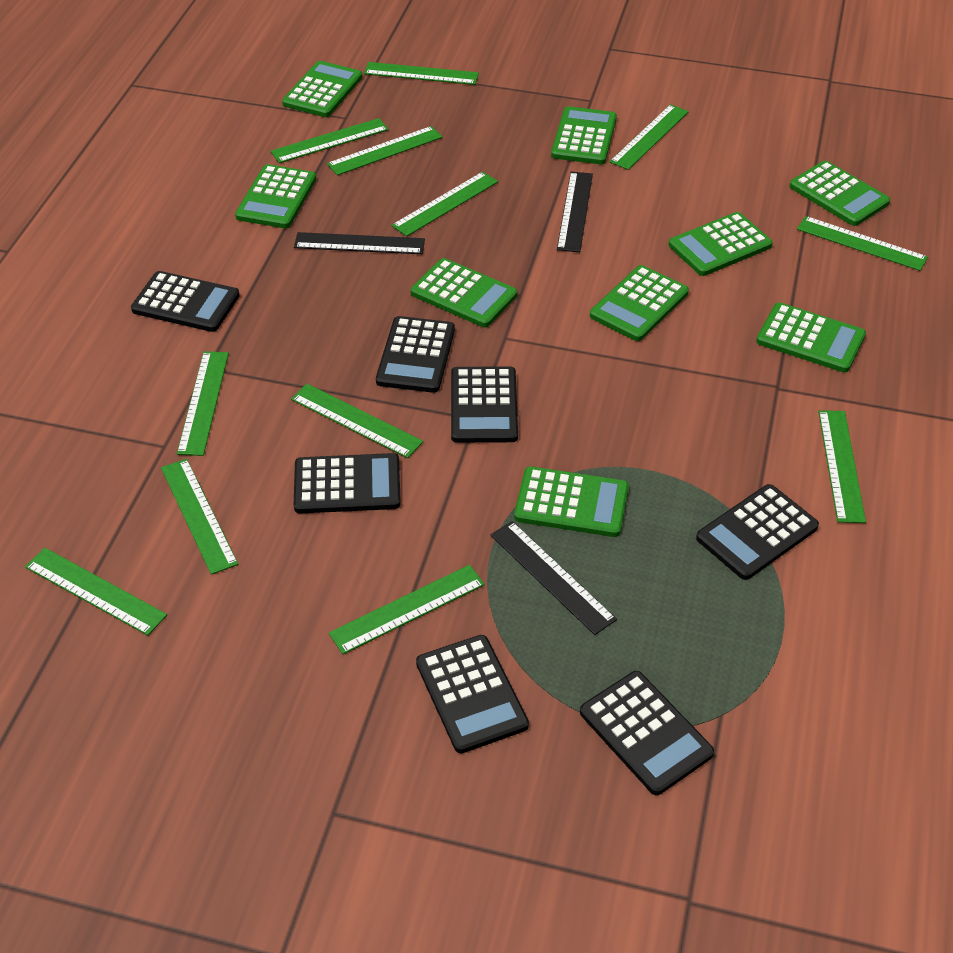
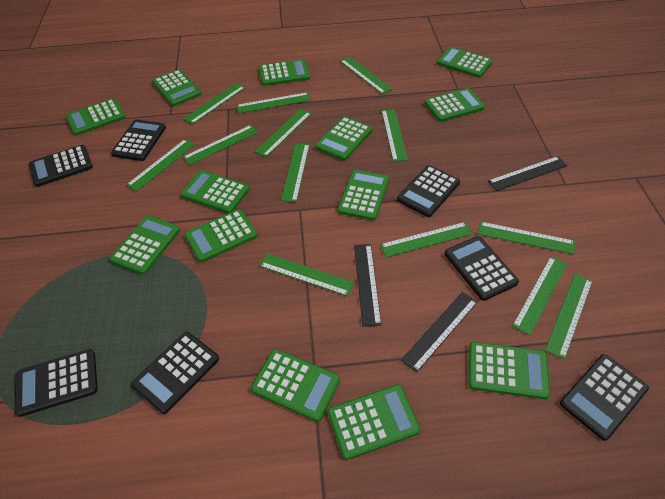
green calculator: [235,164,316,228] [282,61,363,117] [411,258,517,327] [514,466,629,537] [551,106,617,164] [590,265,689,341] [669,212,773,276] [756,303,866,372] [789,161,890,226] = 9 -> [66,98,125,136] [110,216,180,275] [152,69,201,106] [181,170,249,214] [184,209,257,263] [251,349,340,422] [259,59,310,86] [315,116,372,161] [328,385,421,460] [338,170,389,220] [424,88,485,122] [437,47,493,78] [468,342,550,399] = 13
green ruler: [25,548,167,636] [161,459,238,575] [177,351,229,456] [271,118,389,163] [291,384,423,458] [327,126,442,176] [329,565,485,654] [364,62,479,85] [391,172,498,236] [610,104,689,170] [797,216,928,271] [818,410,866,523] = 12 -> [126,139,195,191] [183,125,258,165] [184,83,245,124] [237,92,311,113] [255,109,312,157] [259,253,354,296] [281,143,310,202] [340,57,393,94] [380,222,472,257] [381,109,408,162] [478,222,575,254] [512,256,567,335] [545,274,593,359] = 13

